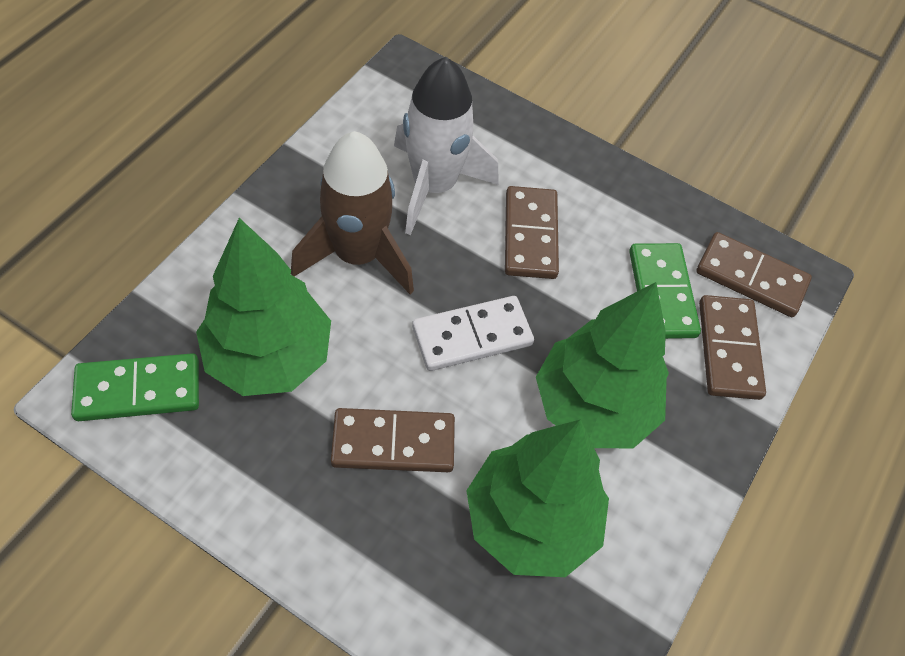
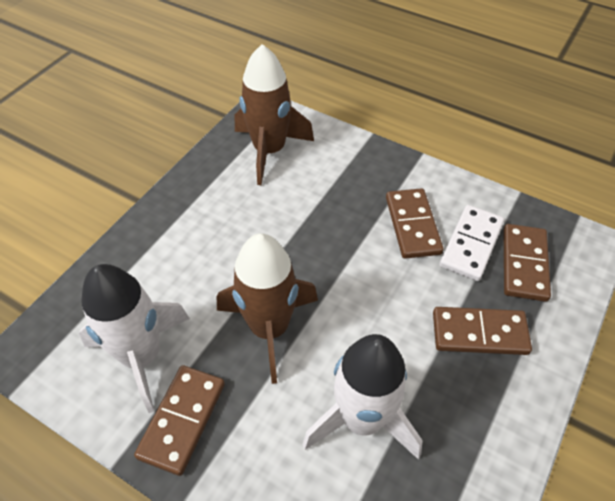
brown rocket: [291,131,414,294] = 1 -> [217,233,318,384] [235,44,314,185] = 2
green domino: [71,353,199,421] [629,243,701,339] = 2 -> none = 0
green tree: [196,218,331,396] [466,419,609,577] [536,282,669,448] = 3 -> none = 0
white rocket: [394,57,499,235] = 1 -> [79,264,190,413] [303,334,423,459] = 2

